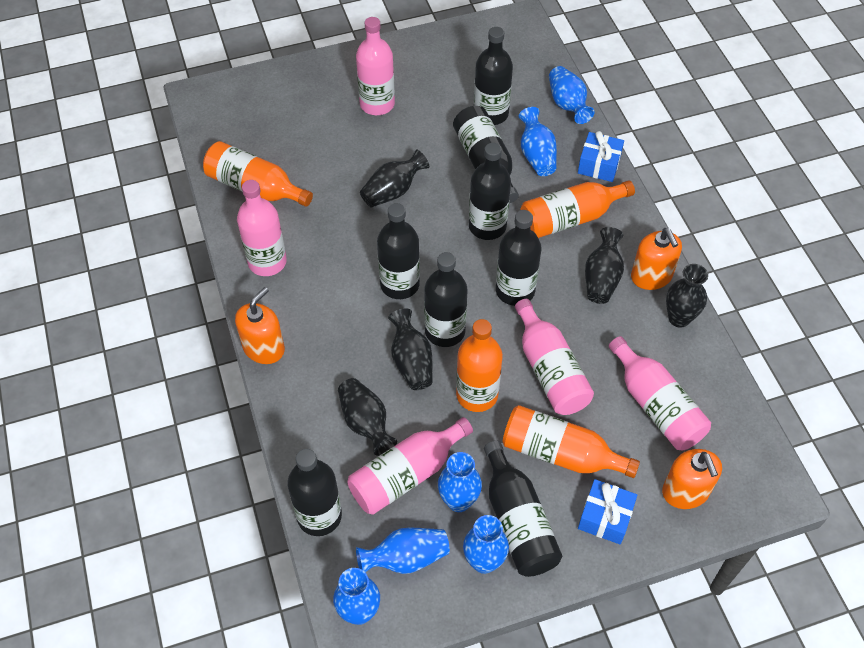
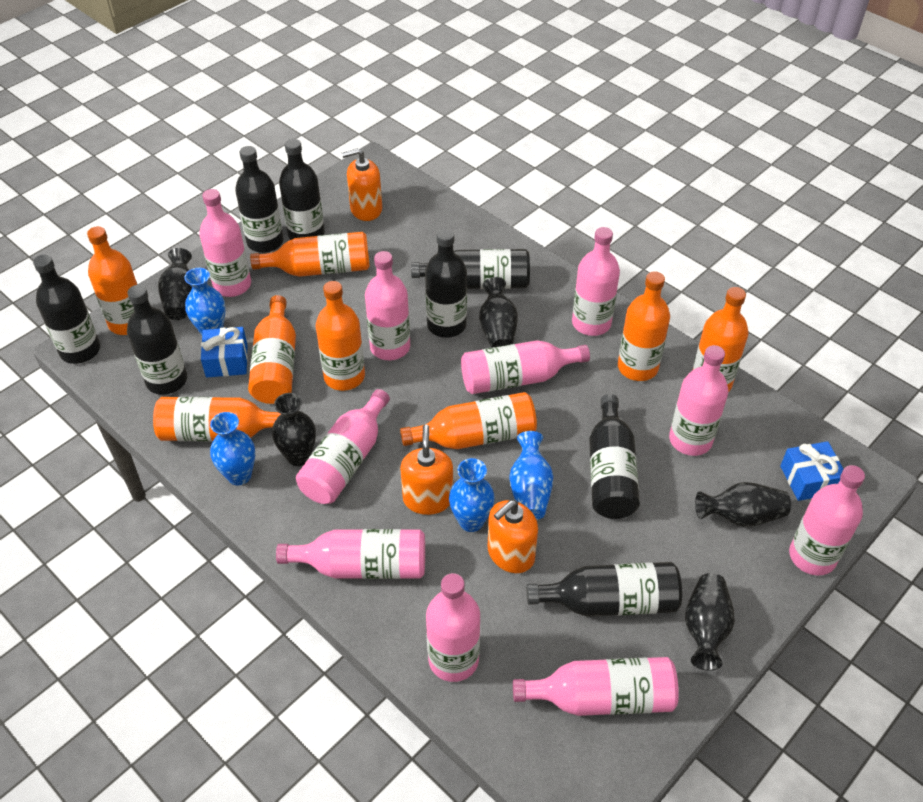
blue vase: [333,568,380,625] [356,527,450,574] [438,452,482,512] [463,515,509,574] [519,107,557,176] [549,66,594,124] = 6 -> [184,268,226,335] [210,412,255,485] [449,458,495,532] [509,431,553,520] = 4
orange bottle: [203,141,313,207] [456,319,503,412] [502,405,640,478] [520,180,635,238] = 4 -> [87,226,138,335] [153,397,281,441] [248,295,296,404] [250,232,370,277] [316,281,365,391] [400,392,537,449] [618,272,670,381] [692,287,748,392] = 8
pink bottle: [237,180,287,276] [347,417,473,515] [356,17,395,115] [515,299,594,415] [609,336,711,450] = 5 -> [199,189,251,297] [276,529,425,579] [296,389,390,504] [365,251,410,360] [426,573,480,682] [461,340,590,394] [513,657,679,716] [572,227,620,336] [669,345,728,456] [789,465,865,576] = 10

